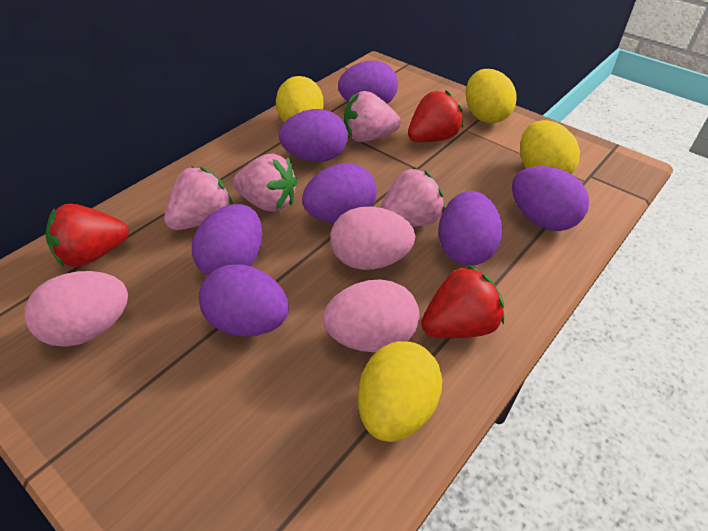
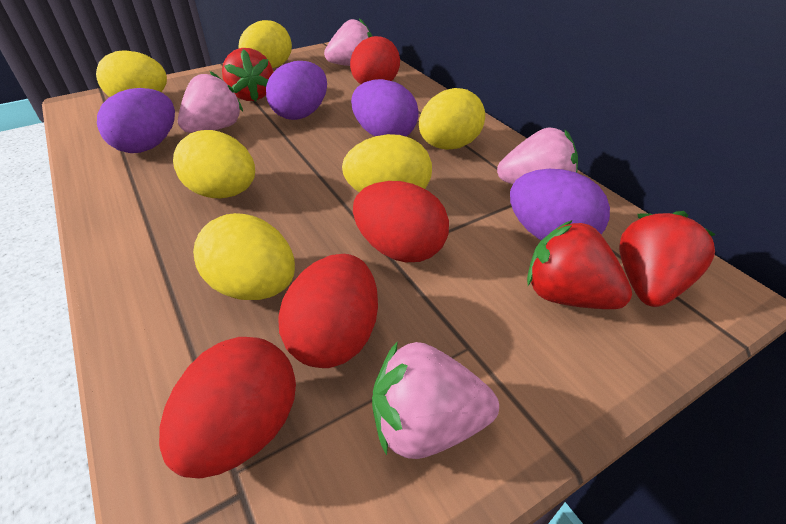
pink egg: [25,271,128,347] [323,279,419,352] [330,206,415,270] = 3 -> none = 0
purple egg: [192,204,262,276] [199,264,289,337] [279,109,348,162] [302,163,377,223] [338,61,398,104] [438,191,502,266] [512,166,589,231] = 7 -> [97,88,175,153] [266,61,327,120] [351,79,419,136] [510,169,610,240] = 4
red egg: none = 0 -> [159,337,296,478] [278,254,378,368] [350,36,400,84] [353,181,449,262] = 4
yellow egg: [276,76,323,122] [358,341,442,442] [466,69,517,123] [520,120,580,174] = 4 -> [96,50,167,97] [173,130,255,198] [193,213,295,300] [239,20,292,68] [342,134,432,192] [419,88,485,150] = 6

